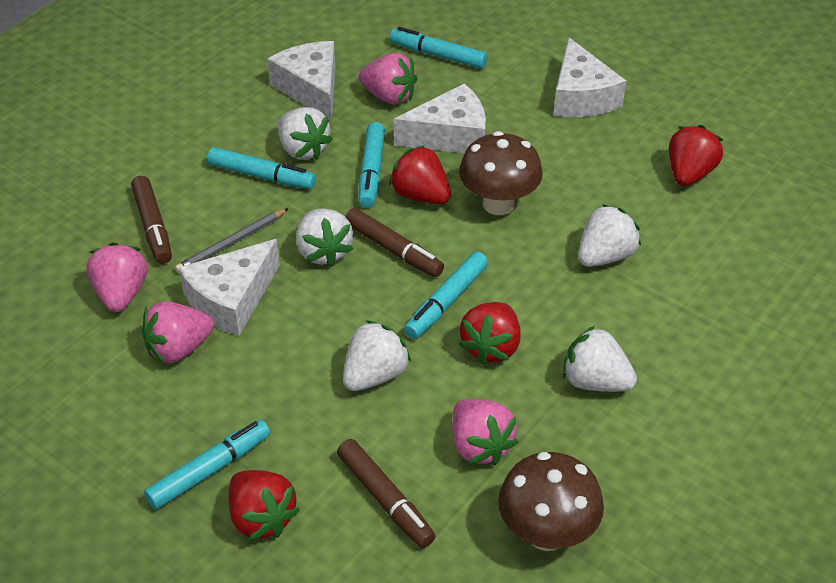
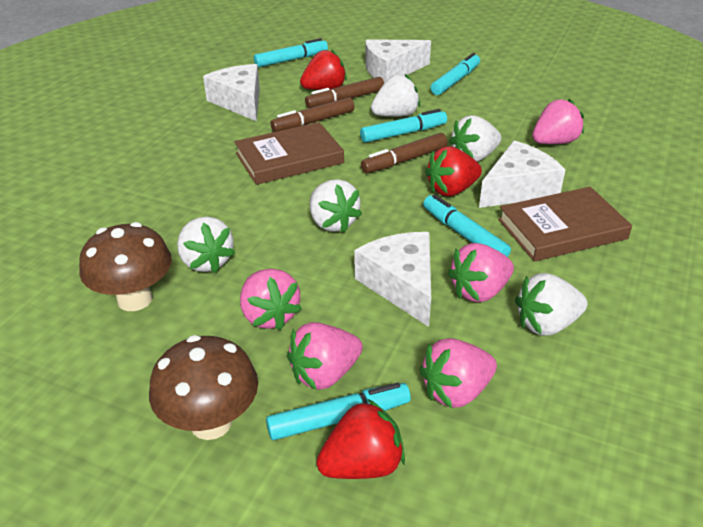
brown book: none = 0 -> [234,122,344,185] [498,187,632,262] = 2
grey pencil: [175,208,289,273] = 1 -> none = 0
pink strawberry: [87,242,147,312] [142,301,214,363] [359,53,418,105] [452,399,518,466] = 4 -> [240,269,302,330] [287,322,363,390] [419,338,497,408] [448,243,514,303] [532,99,584,144] = 5
red strawberry: [228,470,299,541] [389,145,451,204] [459,302,520,365] [669,125,723,186] = 4 -> [300,49,347,90] [316,399,405,479] [425,147,482,197] = 3

